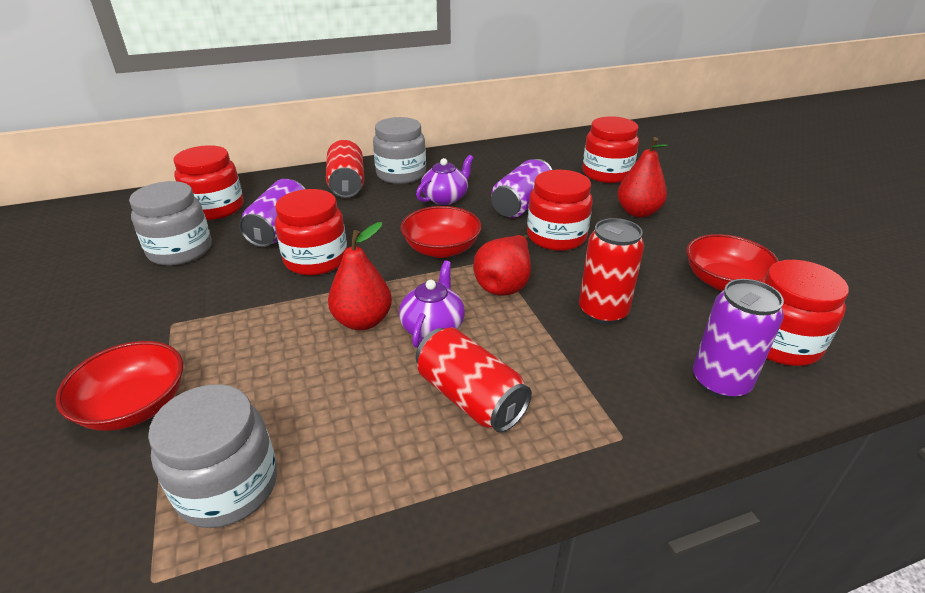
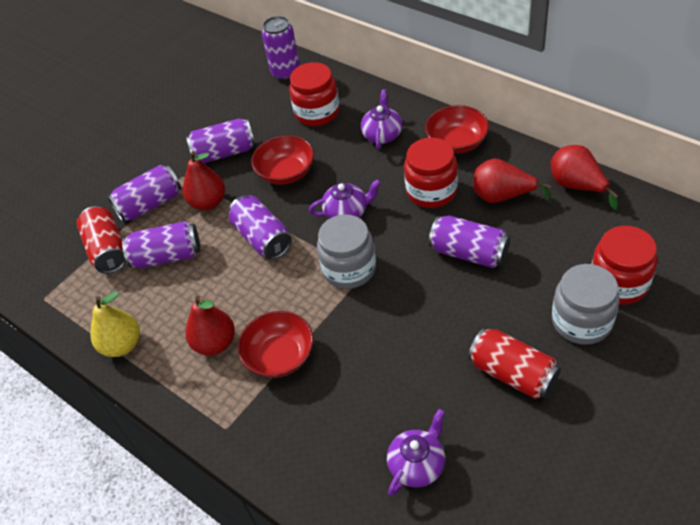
grey jar: [129,181,211,266] [148,384,278,528] [373,117,426,184] = 3 -> [317,214,376,289] [552,264,620,345] = 2
purple can: [239,179,305,247] [491,159,552,218] [693,279,784,399] = 3 -> [107,165,181,222] [122,221,200,268] [186,118,256,163] [229,195,292,260] [262,16,300,81] [429,215,510,268] = 6
purple teapot: [399,261,465,348] [416,155,474,205] = 2 -> [309,179,381,219] [361,89,402,149] [387,409,445,496] = 3
red can: [326,140,364,198] [416,327,532,433] [579,218,644,325] = 3 -> [77,206,126,274] [468,328,561,399] = 2
red jar: [173,145,244,220] [275,189,347,275] [527,170,593,251] [582,116,639,183] [760,260,849,366] = 5 -> [289,62,339,126] [404,138,458,208] [592,226,657,305] = 3
red pear: [328,222,392,330] [473,235,531,296] [617,137,668,217] = 3 -> [183,151,225,210] [186,296,235,355] [473,158,551,203] [551,145,618,210] = 4
yellow pear: none = 0 -> [90,291,140,357] = 1

